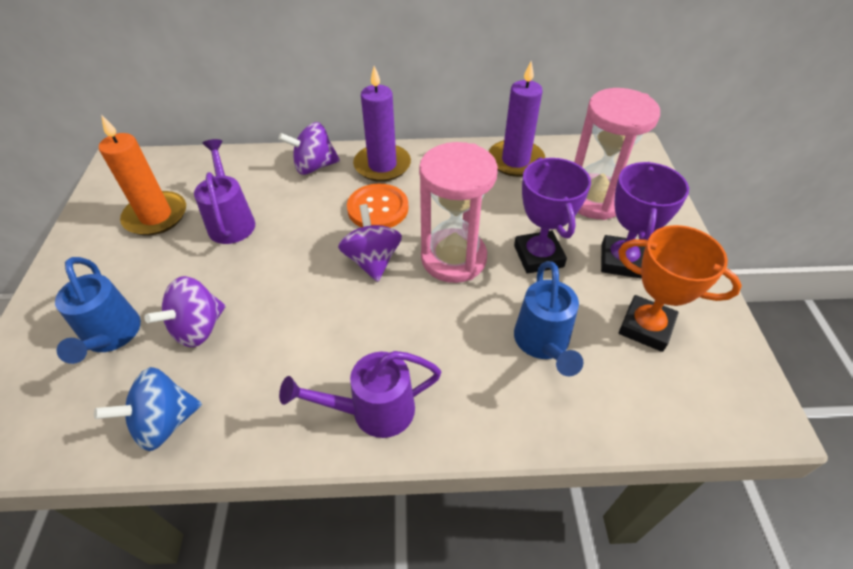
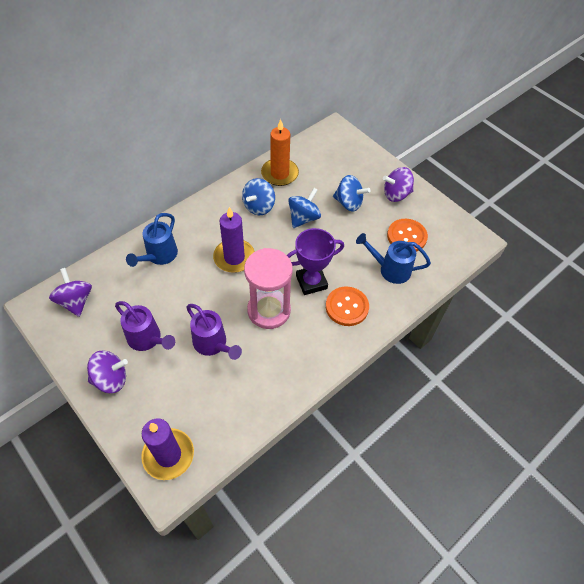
blue spinning top: [94,367,202,451] = 1 -> [242,178,275,215] [288,188,321,228] [333,175,371,211] = 3
orange button: [347,184,408,228] = 1 -> [326,286,369,326] [387,219,428,252] = 2
orange trophy: [618,225,742,352] = 1 -> none = 0
pink hourglass: [419,142,498,283] [574,88,660,220] = 2 -> [244,248,293,329] = 1
purple trophy: [514,157,591,274] [601,162,689,279] = 2 -> [287,228,344,295] = 1

